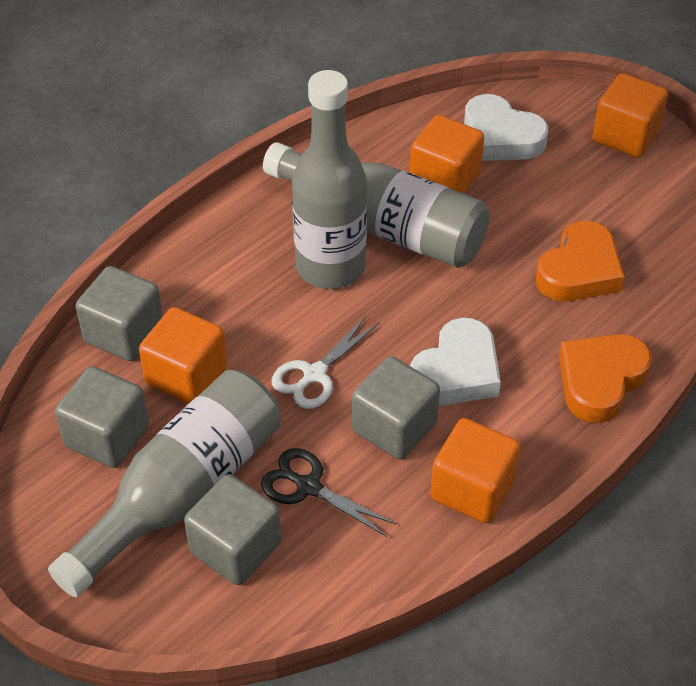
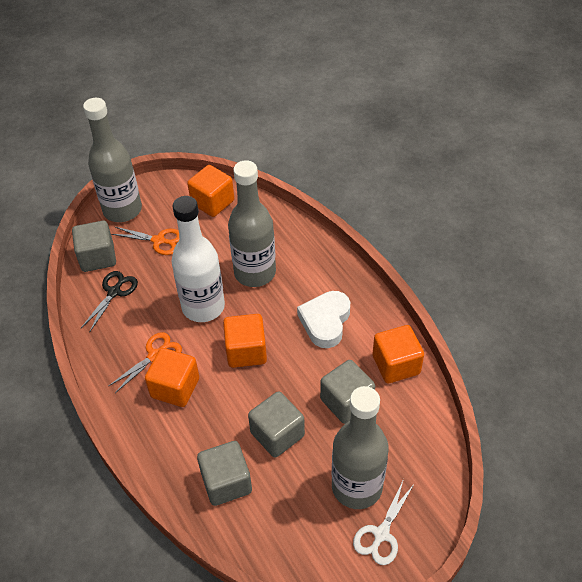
orange heart: [536,221,625,301] [559,334,652,423] = 2 -> none = 0
orange scissors: none = 0 -> [109,332,182,393] [111,227,179,255] = 2
white bottle: none = 0 -> [171,196,225,322] = 1
white heart: [410,318,501,406] [464,94,548,161] = 2 -> [297,291,350,348] = 1

